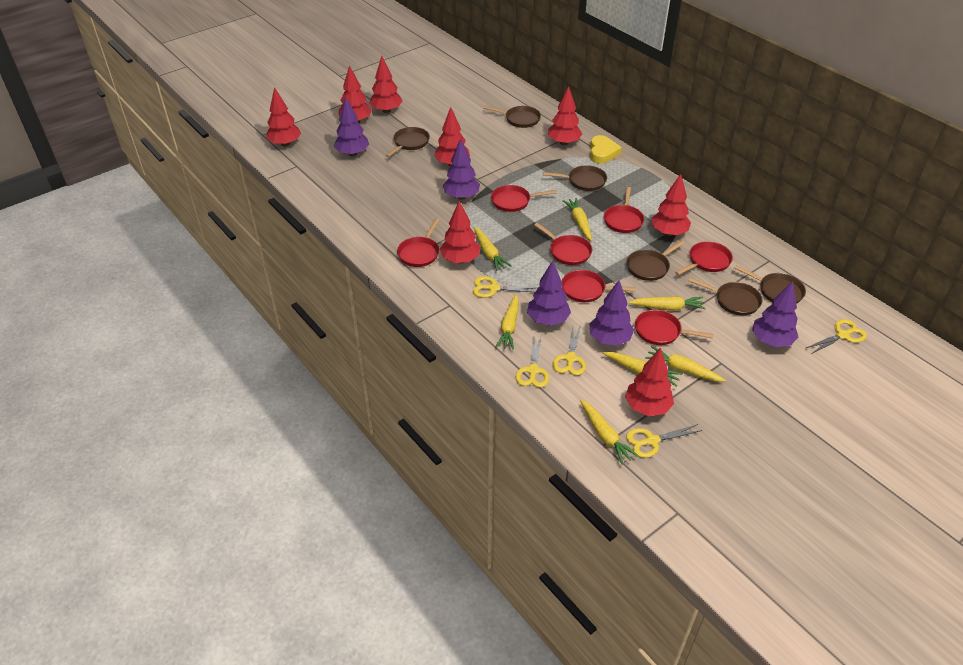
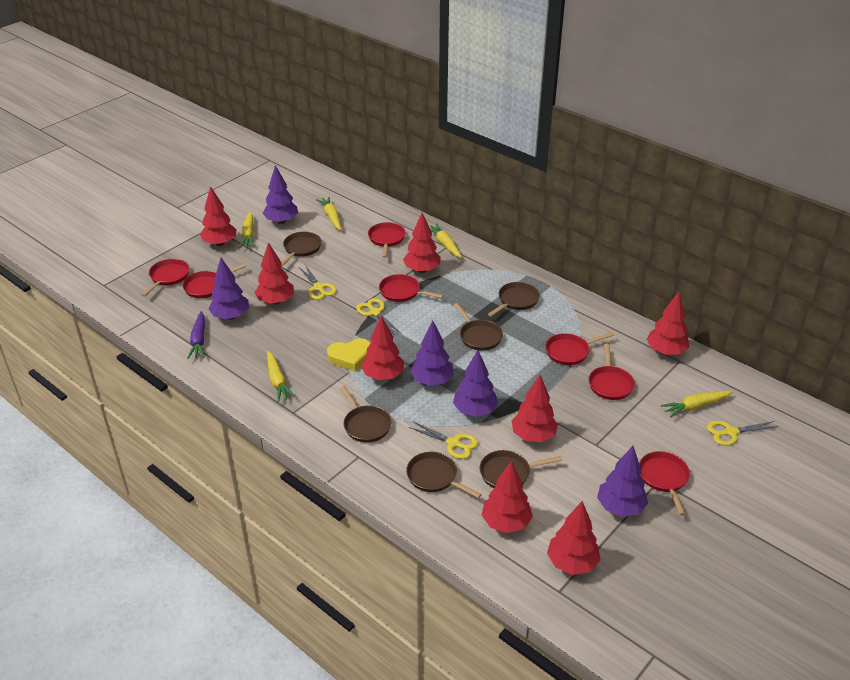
purple carrot: none = 0 -> [187,311,205,359] = 1
yellow carrot: [474,227,511,271] [496,294,519,350] [562,198,592,241] [580,400,639,465] [603,352,682,387] [629,296,706,310] [645,346,726,382] = 7 -> [239,212,255,248] [267,351,296,402] [316,197,341,230] [430,223,462,258] [661,391,733,418] = 5
yellow scissors: [473,276,537,298] [516,335,549,388] [553,325,586,376] [626,424,702,458] [806,319,867,354] = 5 -> [299,265,337,300] [356,298,401,335] [409,421,478,459] [707,421,779,446] = 4

